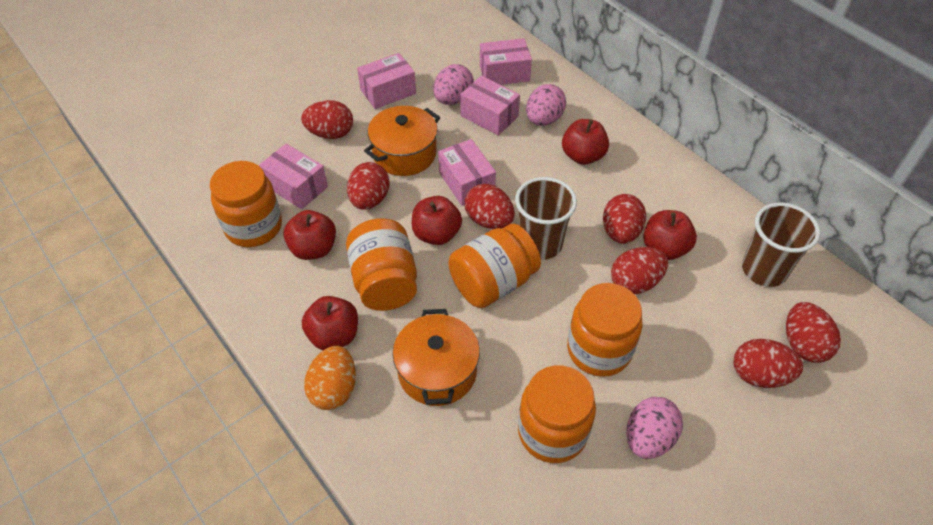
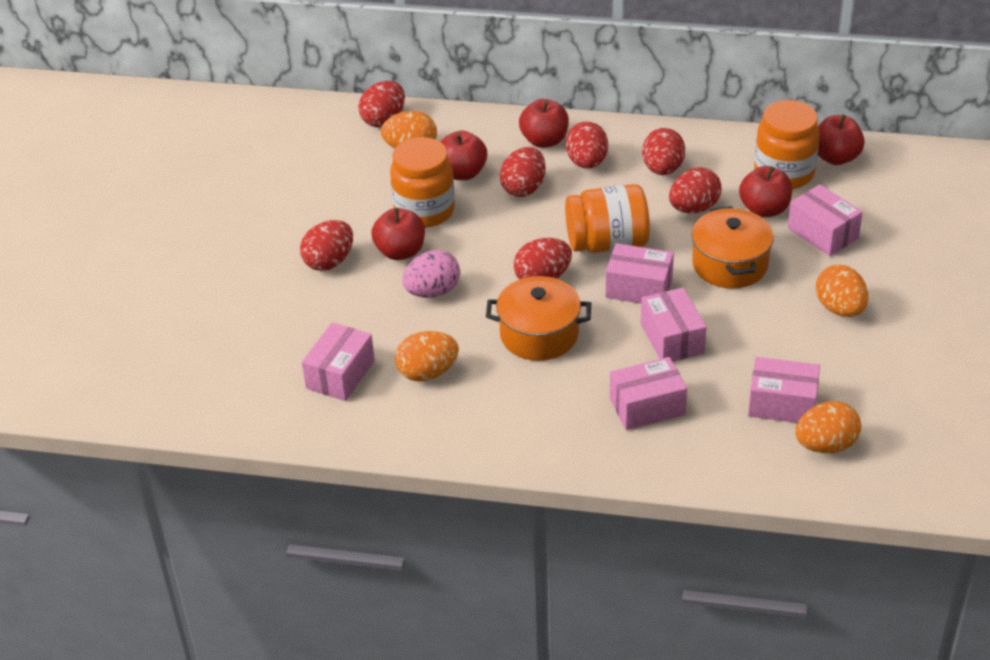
brown cup: [515,177,577,260] [742,203,820,287] = 2 -> none = 0
orange egg: [304,346,356,410] = 1 -> [381,111,437,149] [395,331,459,381] [795,401,861,453] [816,264,868,317] = 4
orange jar: [210,161,282,247] [346,218,417,311] [448,224,541,308] [518,365,596,463] [567,283,642,377] = 5 -> [390,137,455,228] [565,184,650,253] [754,100,820,189] = 3
pink box: [259,144,328,209] [357,53,416,109] [438,139,496,206] [460,76,520,136] [480,38,532,85] = 5 -> [302,322,375,401] [605,243,674,304] [610,357,687,430] [641,287,707,362] [748,357,820,423] [788,184,863,256] = 6
pink egg: [433,64,474,105] [526,84,566,126] [627,397,683,459] = 3 -> [402,250,460,298] = 1

